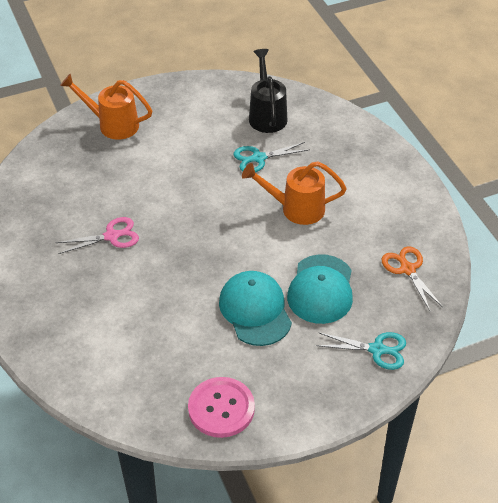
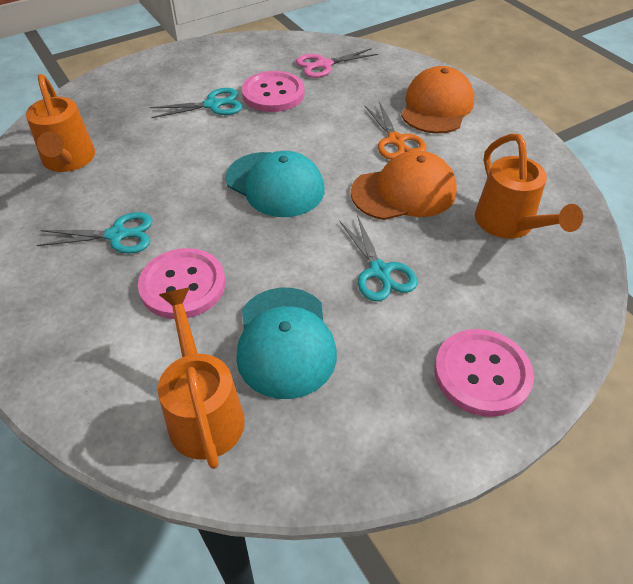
black watering can: [249,49,287,133] = 1 -> none = 0
orange cap: none = 0 -> [351,150,457,220] [401,66,474,133] = 2
orange watering can: [60,74,152,140] [242,161,347,225] = 2 -> [26,74,95,172] [158,287,245,469] [475,133,583,239] = 3
pink button: [188,377,255,438] = 1 -> [138,248,226,319] [242,71,305,112] [434,329,534,417] = 3
turquoise scissors: [233,142,308,172] [316,332,406,370] = 2 -> [37,212,153,254] [150,88,242,118] [340,215,418,301] = 3

